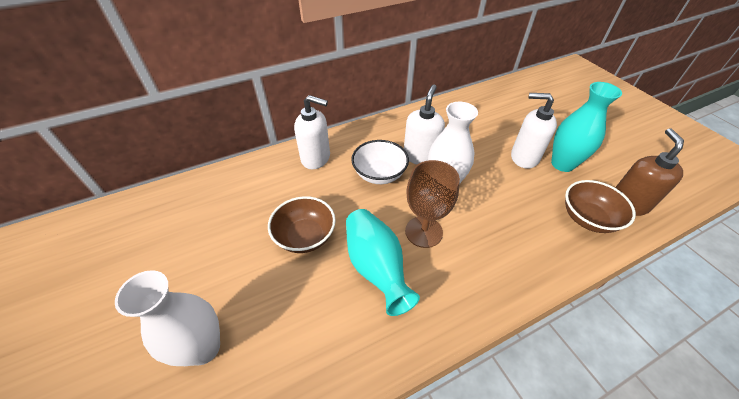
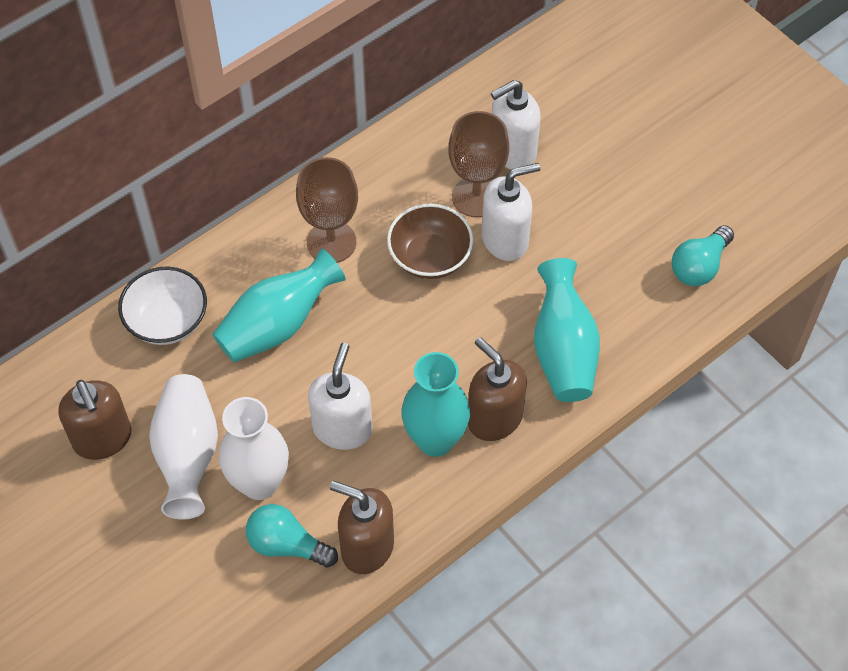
brown bowl: [268,196,336,253] [565,180,636,233] = 2 -> [387,204,473,279] = 1
brown goblet: [405,160,460,248] = 1 -> [296,157,358,263] [448,111,509,217] = 2
brown soap dispenser: [615,128,684,216] = 1 -> [58,380,131,460] [330,481,394,574] [468,337,527,441] = 3
turquoise light bulb: none = 0 -> [246,504,338,568] [672,225,734,286] = 2
turquoise vase: [346,209,420,316] [551,82,622,172] = 2 -> [212,248,346,363] [401,352,470,457] [534,258,600,402] = 3

